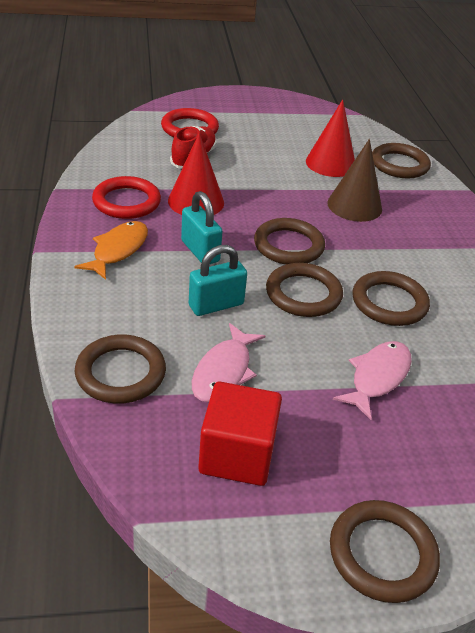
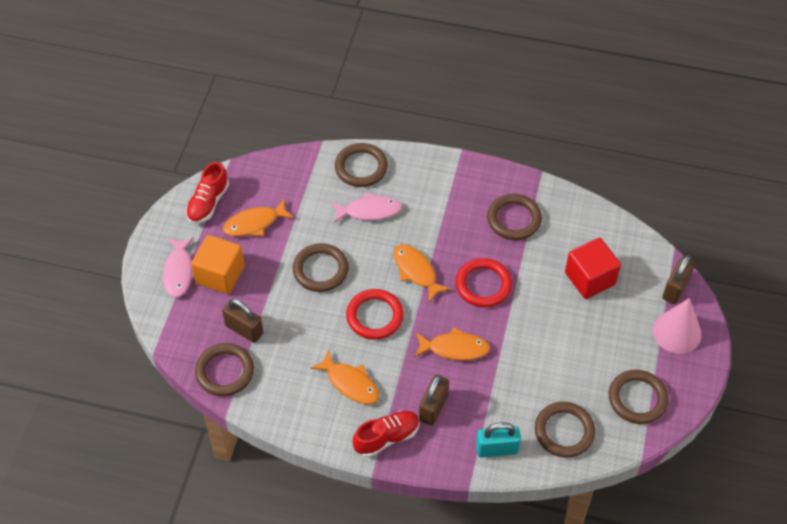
brown cone: [327,139,382,222] = 1 -> none = 0
brown padlock: none = 0 -> [222,299,263,343] [419,375,449,425] [662,255,695,304] = 3
orange cube: none = 0 -> [191,235,245,294] = 1
orange fish: [74,221,148,280] = 1 -> [223,199,294,236] [310,349,379,404] [394,244,451,302] [415,327,490,360] = 4
pink cone: none = 0 -> [653,298,702,354] = 1
red cone: [168,133,224,215] [306,99,355,177] = 2 -> none = 0
red shoe: [170,126,217,169] = 1 -> [186,162,229,224] [353,411,420,457] = 2
turquoise padlock: [181,191,223,264] [189,245,247,316] = 2 -> [476,423,521,458] = 1

